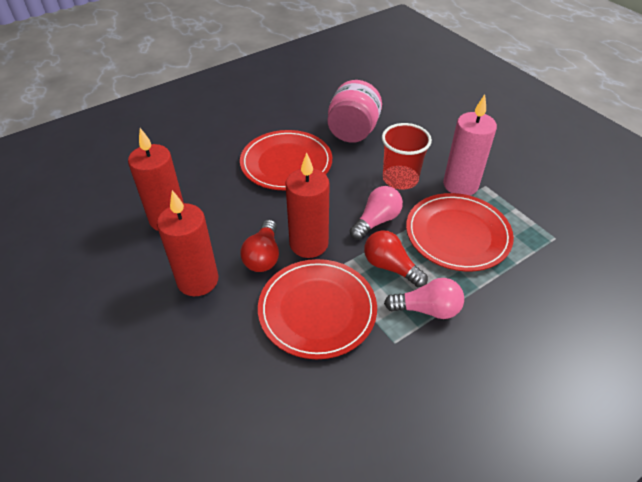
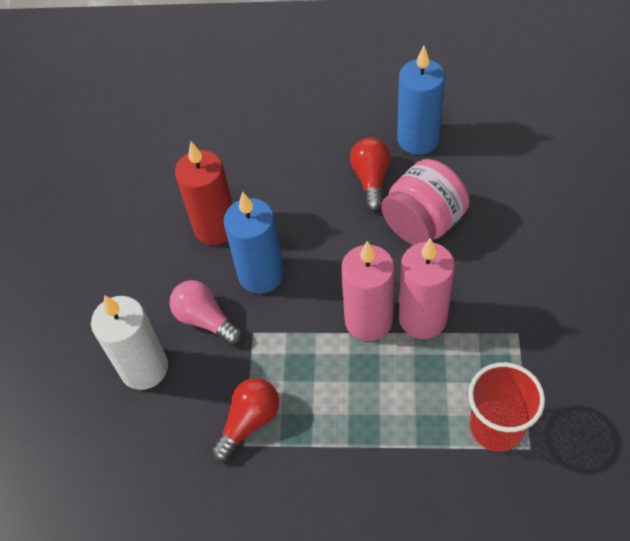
blue candle: none = 0 -> [223,191,284,294] [397,46,445,155] = 2
pink candle: [443,94,497,195] = 1 -> [341,241,395,341] [399,238,455,339] = 2
pink light bulb: [350,186,403,240] [384,278,464,319] = 2 -> [169,280,242,345] = 1
red candle: [128,128,184,231] [157,190,218,296] [286,153,330,258] = 3 -> [175,142,233,245] = 1
red plate: [240,130,332,190] [258,259,377,359] [406,193,514,272] = 3 -> none = 0
white candle: none = 0 -> [91,295,168,390] = 1

